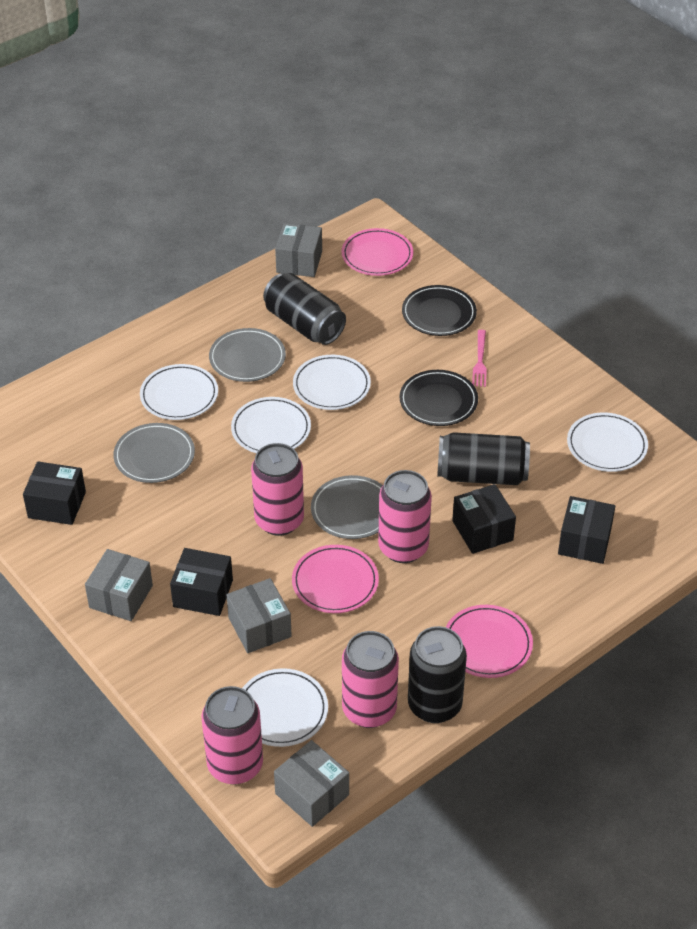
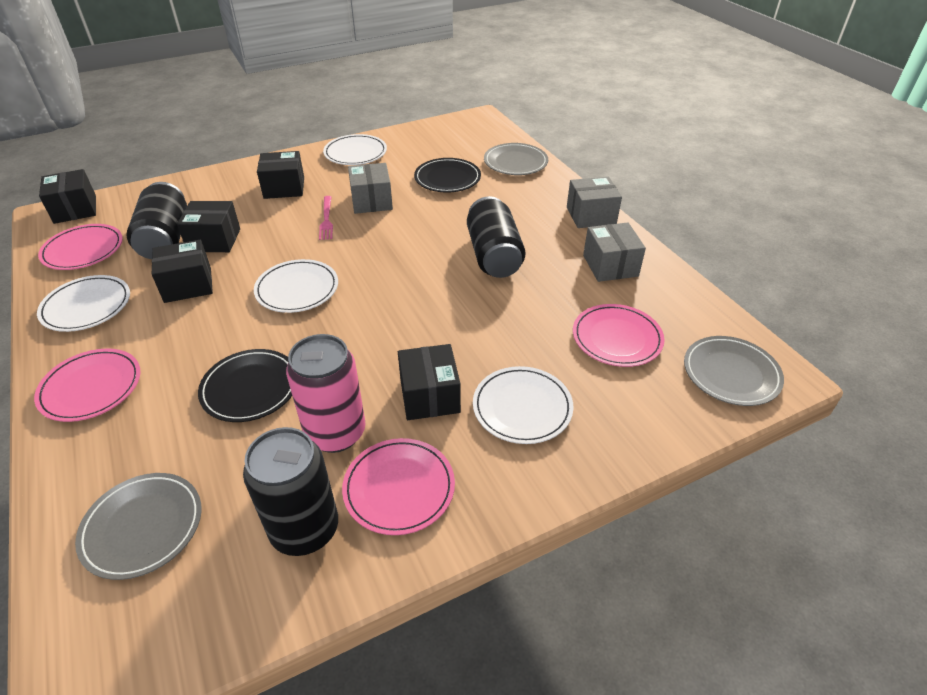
black box: [23,461,86,525] [170,548,233,616] [452,484,516,554] [558,496,615,564] = 4 -> [39,169,96,224] [152,240,213,303] [177,201,240,252] [257,151,304,199] [398,344,461,420] = 5
grey box: [85,549,153,621] [226,578,292,653] [274,740,349,827] [275,223,322,277] = 4 -> [348,163,393,214] [567,177,622,228] [583,223,646,282] = 3
pink can: [201,686,263,785] [251,443,304,536] [342,631,399,728] [378,470,432,563] = 4 -> [286,334,365,453] = 1
pink plate: [292,545,379,613] [341,228,414,276] [446,605,533,678] = 3 -> [34,348,141,422] [38,224,123,270] [342,438,455,535] [573,304,665,367] = 4
white plate: [140,364,218,420] [231,397,311,453] [242,668,328,747] [293,355,371,410] [567,412,648,472] = 5 -> [37,275,130,332] [254,259,338,313] [323,134,387,165] [473,366,574,444] = 4

